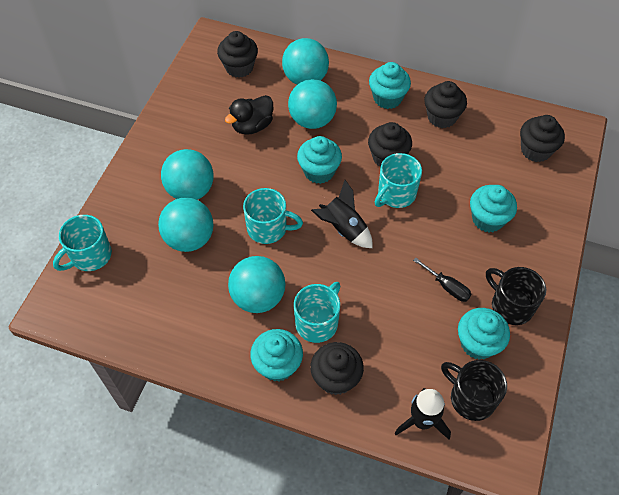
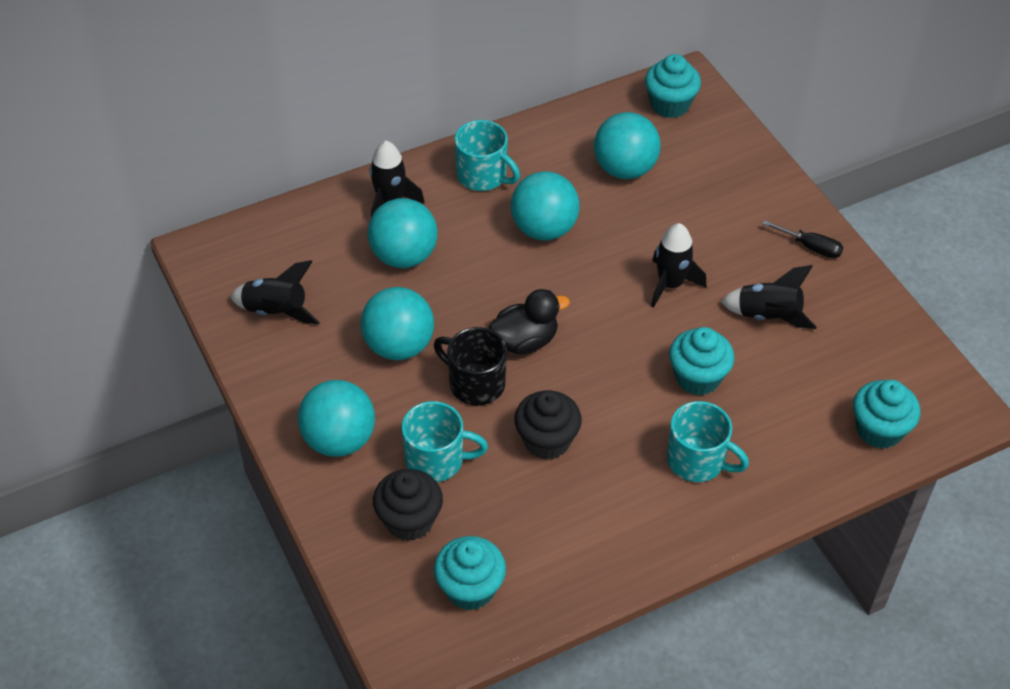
black cupcake: [217,31,258,78] [310,342,364,395] [368,122,412,168] [424,81,467,128] [520,115,565,162] = 5 -> [373,469,443,541] [514,390,582,460] = 2
black mug: [441,360,507,421] [486,267,546,325] = 2 -> [434,327,507,406] = 1
black rocket: [311,180,372,248] [395,388,451,440] = 2 -> [230,260,320,324] [370,141,425,217] [651,223,706,308] [720,265,817,329] = 4
turquoise cupcake: [250,329,303,382] [297,136,342,184] [369,62,411,109] [458,308,510,360] [470,185,517,232] = 5 -> [434,536,506,610] [645,54,701,118] [669,327,734,395] [853,380,920,449] = 4
turquoise mug: [53,215,112,271] [243,188,303,244] [294,282,340,343] [375,153,422,208] = 4 -> [402,401,488,482] [455,120,520,191] [667,401,749,482] = 3

